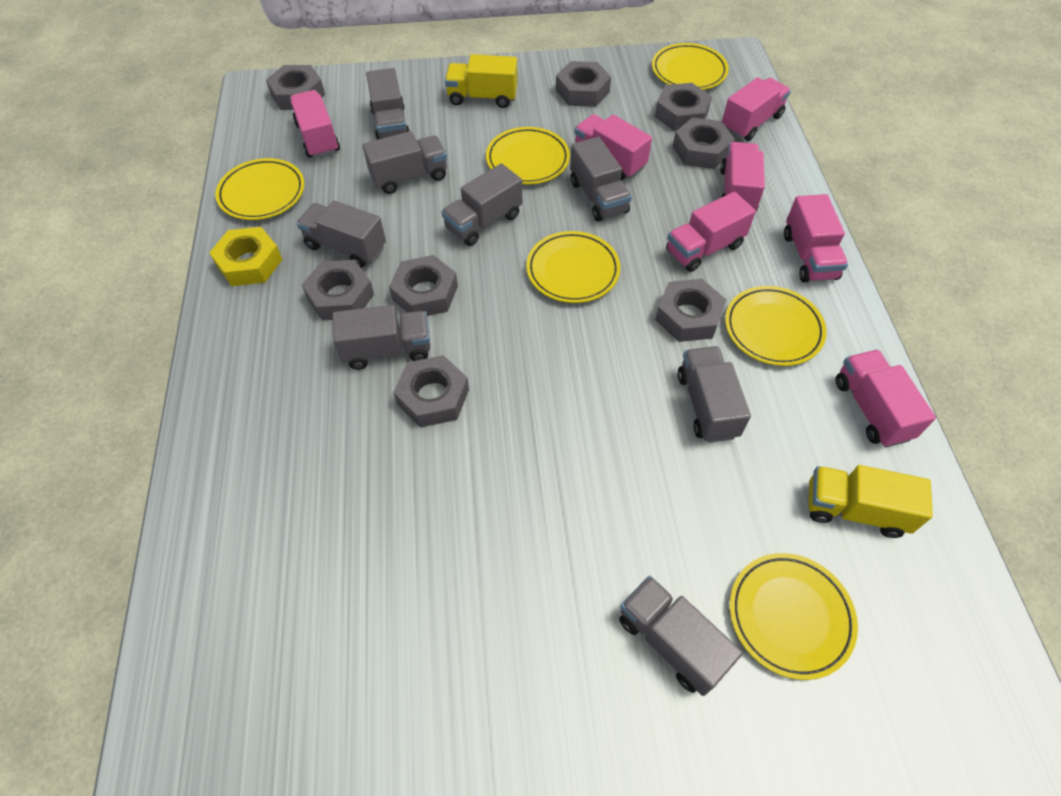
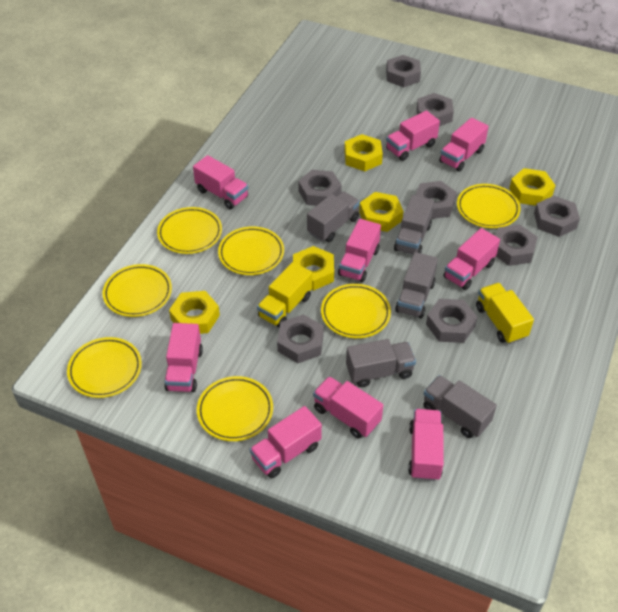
grey truck: [296,200,386,268] [332,305,430,370] [362,131,447,194] [366,68,410,140] [441,163,522,246] [570,137,632,222] [619,576,743,696] [678,346,751,443] = 8 -> [307,191,360,242] [346,339,416,387] [394,195,434,254] [395,252,438,318] [423,375,497,438] = 5
pink truck: [290,90,340,158] [574,114,652,180] [666,192,756,272] [720,142,765,212] [722,77,791,141] [784,194,848,282] [835,350,936,448] = 7 -> [164,323,203,392] [193,155,248,209] [250,406,322,478] [313,376,383,439] [338,219,381,282] [386,110,440,161] [408,409,444,481] [439,118,489,171] [443,228,500,290] = 9
yellow nut: [209,227,283,286] = 1 -> [169,291,220,334] [293,246,334,291] [344,134,383,171] [359,192,403,232] [509,168,556,206] = 5
yellow plate: [215,158,304,220] [486,127,570,185] [526,231,621,303] [652,43,729,90] [725,286,827,366] [730,553,858,680] = 6 -> [67,337,142,398] [103,264,172,317] [157,207,222,254] [197,376,273,441] [218,226,284,275] [321,284,391,338] [457,184,521,228] = 7

